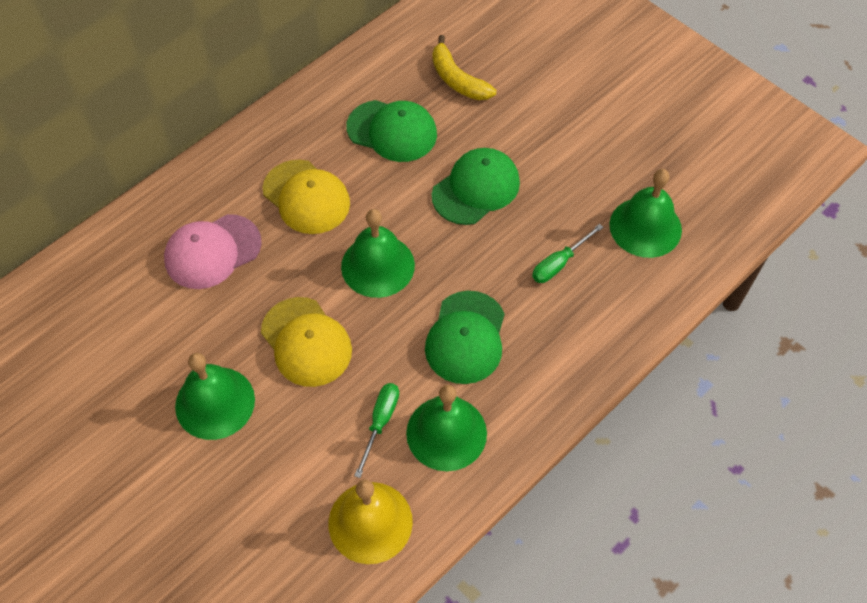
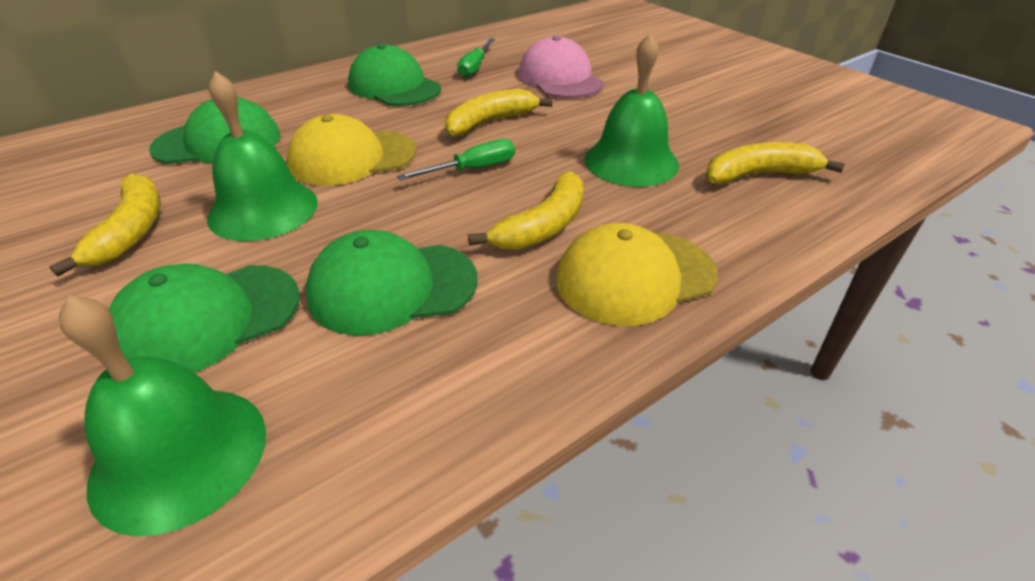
green bell: [175,353,255,440] [341,209,415,298] [406,385,487,471] [609,169,682,258] = 4 -> [59,295,266,536] [207,71,318,241] [585,33,679,187] = 3
green cap: [346,100,437,162] [425,291,505,384] [432,148,520,225] = 3 -> [109,264,300,373] [149,97,281,164] [305,230,478,336] [348,44,441,106] = 4
yellow banana: [432,35,497,100] = 1 -> [49,173,161,276] [445,89,553,137] [468,171,584,250] [705,142,845,185] = 4
yellow bell: [328,480,413,564] = 1 -> none = 0

